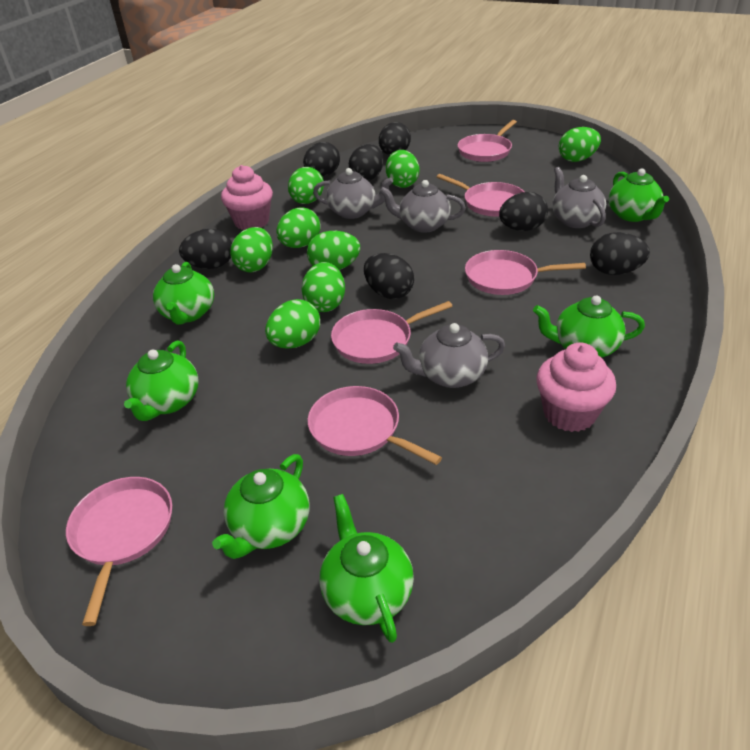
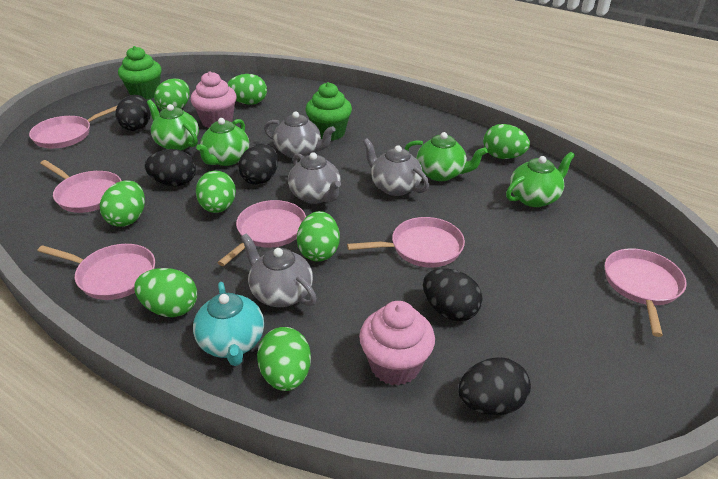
black egg: [179,229,232,269] [303,142,340,177] [349,144,384,181] [364,253,414,299] [379,122,411,155] [499,192,548,231] [590,232,650,275] = 7 -> [116,95,151,131] [145,149,196,186] [239,143,278,185] [423,268,482,321] [458,357,531,415] = 5
green cupcake: none = 0 -> [118,46,162,100] [305,82,352,140] = 2
green teapot: [124,340,199,421] [153,262,214,325] [212,454,310,559] [320,494,414,643] [533,295,645,357] [609,169,669,222] = 6 -> [147,100,199,150] [196,118,249,166] [405,132,488,181] [506,152,575,207] = 4
turquoise teapot: none = 0 -> [193,282,264,366] = 1

